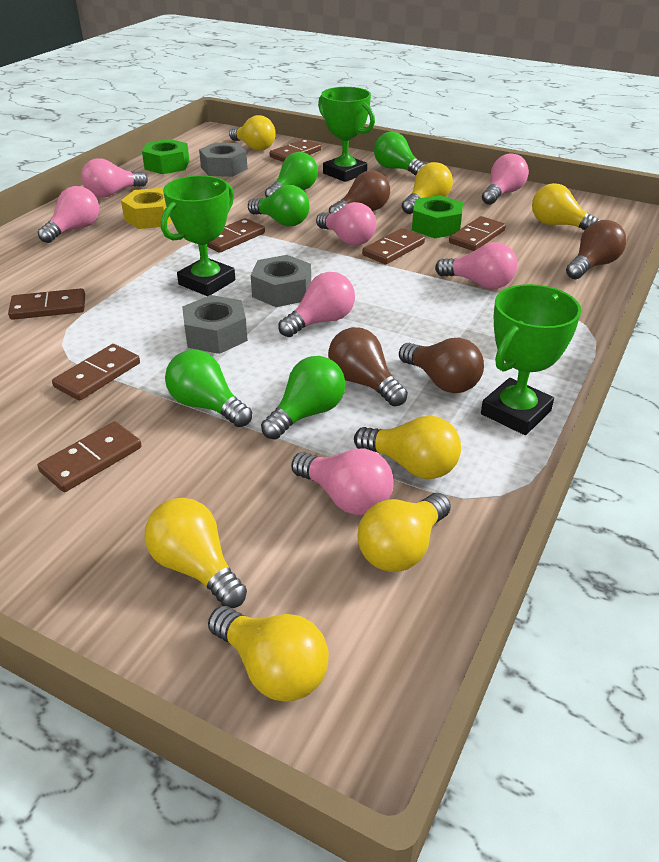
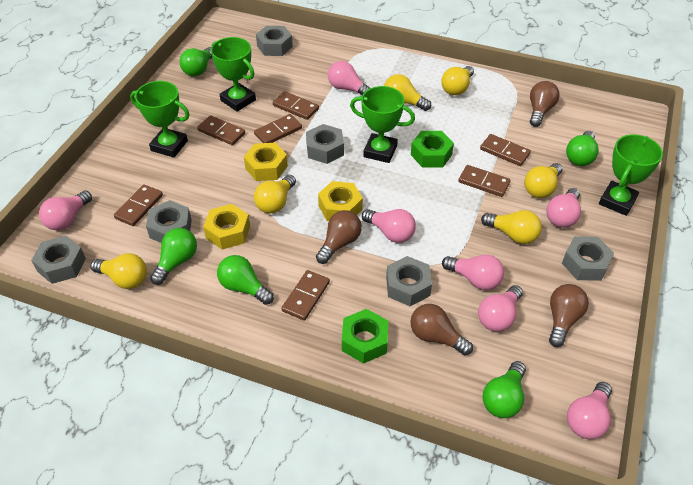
green trophy: [161,175,235,296] [318,87,375,182] [481,284,581,435] = 3 -> [130,81,190,158] [211,37,256,112] [350,86,415,163] [599,134,663,216] = 4
grey nut: [182,295,248,354] [199,143,248,177] [251,255,311,307] = 3 -> [31,236,86,284] [146,200,192,243] [256,26,293,56] [306,124,344,164] [386,256,432,306] [562,236,614,281] = 6
yellow light bulb: [145,498,247,608] [208,606,329,702] [229,115,276,151] [354,416,461,479] [357,493,451,572] [402,162,453,214] [532,183,600,230] = 7 -> [90,253,147,289] [254,175,296,214] [384,74,431,111] [441,66,474,95] [481,210,542,244] [524,163,563,198] = 6
yellow nut: [121,188,172,229] = 1 -> [203,204,250,249] [244,142,288,181] [318,181,363,221] = 3

